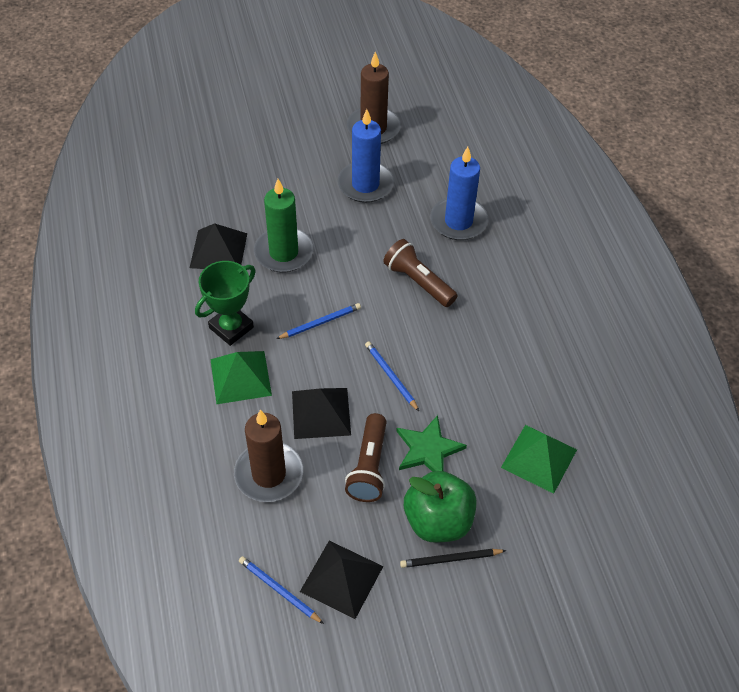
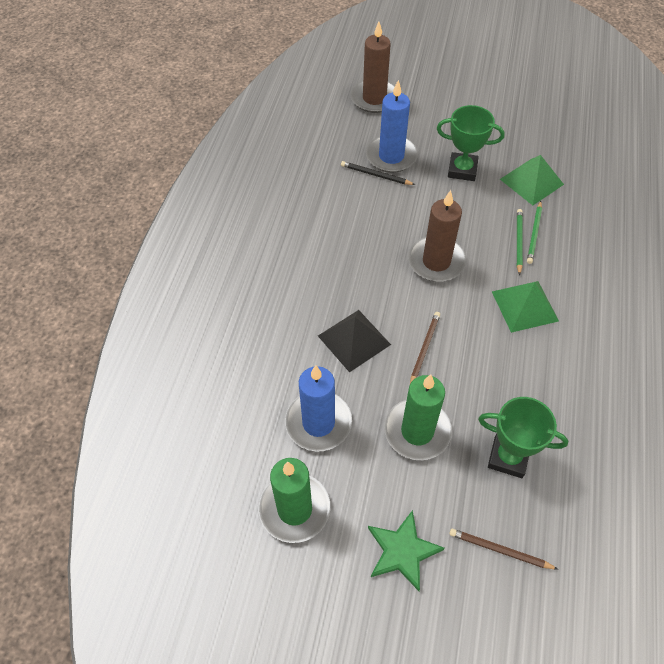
black pyramid: [190,223,247,269] [292,388,351,439] [300,541,383,619] = 3 -> [318,310,391,372] = 1
blue pencil: [239,556,324,624] [276,303,361,339] [365,341,419,411] = 3 -> none = 0
brown flashlight: [345,413,386,502] [383,239,458,307] = 2 -> none = 0
brown pencil: none = 0 -> [410,312,440,384] [449,529,559,570] = 2
green apple: [404,471,476,543] = 1 -> none = 0
green candle: [254,179,313,272] = 1 -> [259,458,330,543] [384,375,452,460] = 2
green pencil: none = 0 -> [517,209,523,276] [527,201,542,264] = 2
green trophy: [195,261,256,346] = 1 -> [437,105,504,181] [478,397,569,478] = 2

